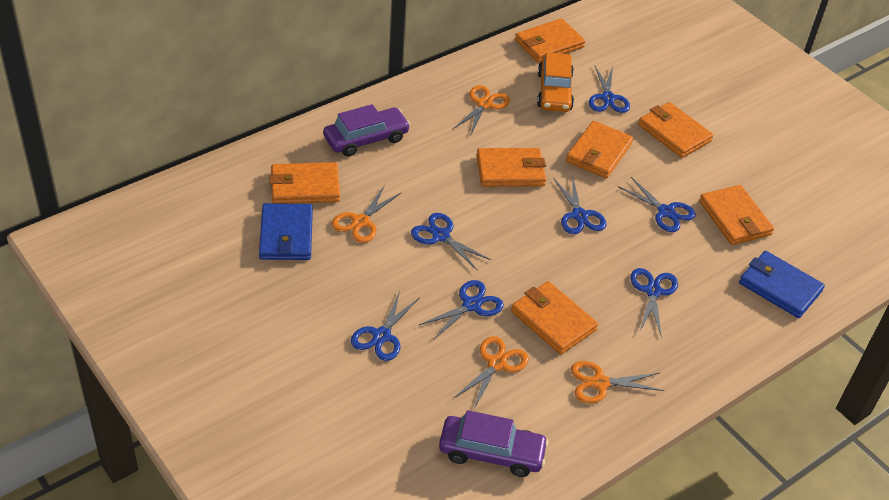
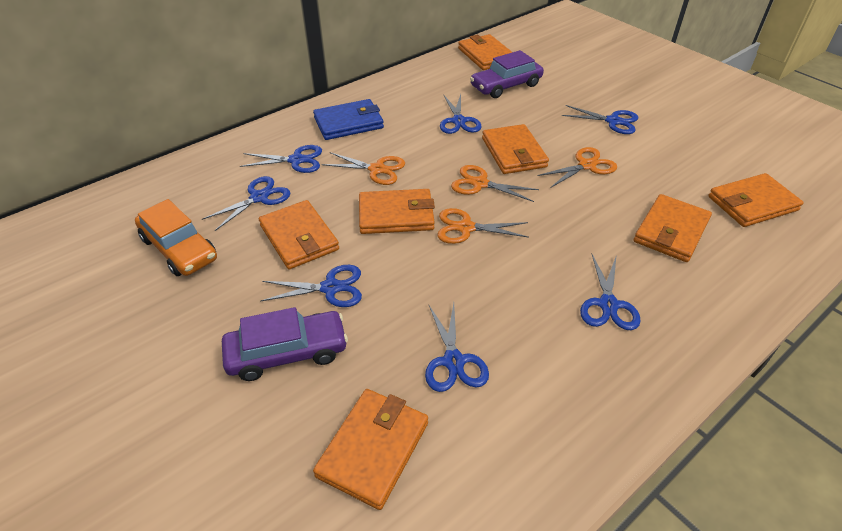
blue wallet: [259,203,313,260] [739,251,825,318] = 2 -> [313,99,384,140] = 1

